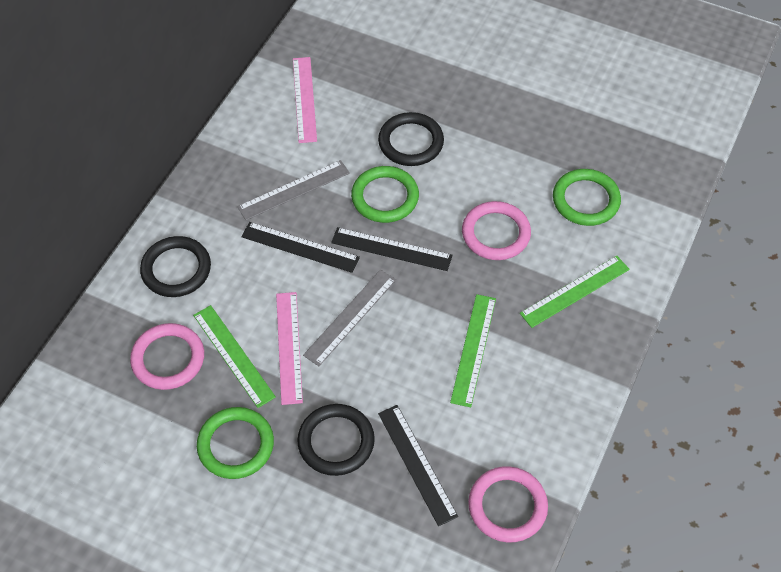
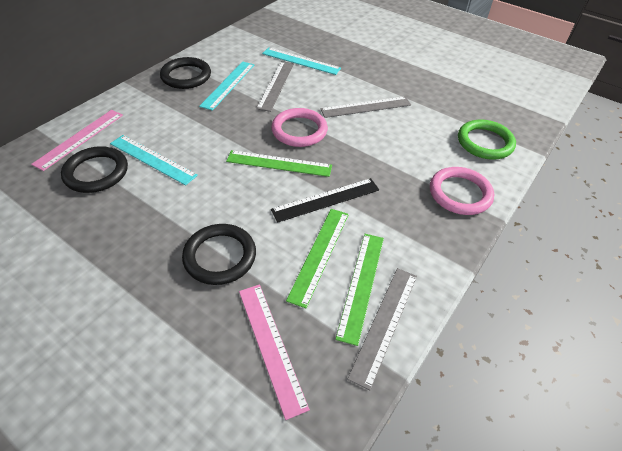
black ruler: [241,222,360,273] [331,227,453,271] [378,405,458,526] = 3 -> [271,178,379,223] = 1
green ring: [197,407,274,479] [351,166,419,223] [553,169,621,226] = 3 -> [458,120,516,160] = 1
grey ruler: [237,160,350,220] [303,270,396,366] = 2 -> [256,61,294,112] [320,96,411,118] [347,268,417,390] = 3
pink ring: [130,323,204,390] [462,201,531,260] [468,466,548,542] = 3 -> [271,108,328,147] [430,167,494,215] = 2
turquoise ruler: none = 0 -> [110,135,198,185] [199,61,254,111] [262,47,341,75] = 3

